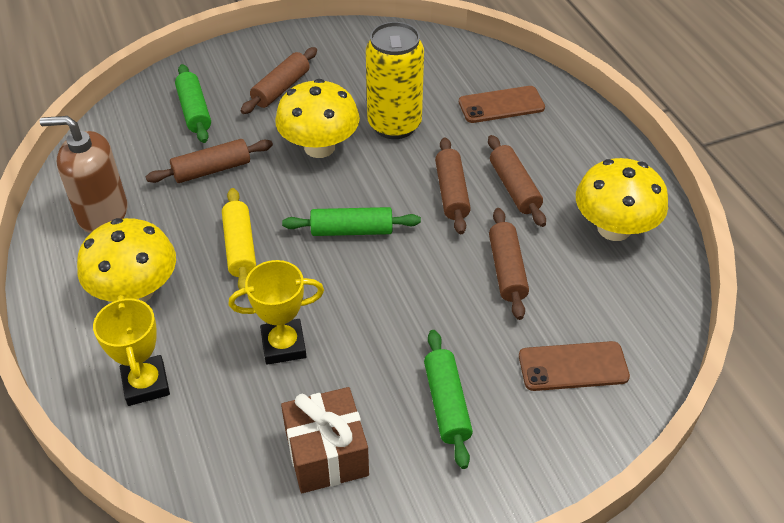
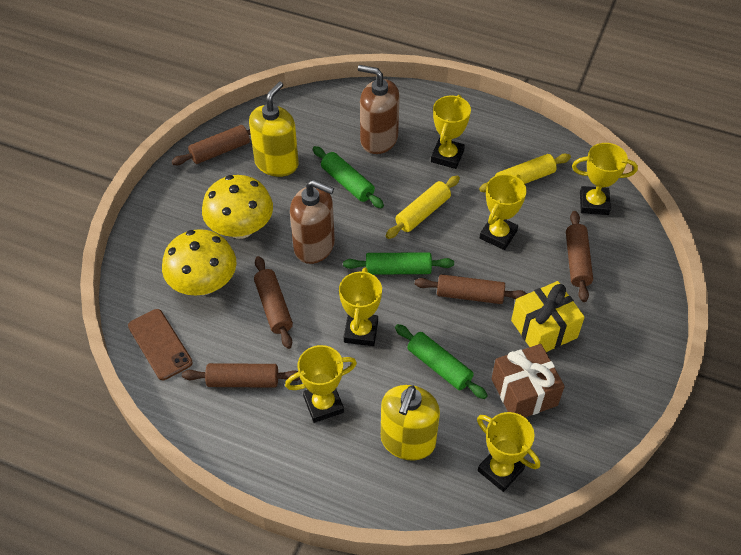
brown phone: [459,86,545,123] [519,341,630,391] = 2 -> [128,309,193,380] = 1
brown soap dispenser: [40,116,127,233] = 1 -> [290,180,335,264] [358,65,400,154] = 2
yellow can: [366,22,424,139] = 1 -> none = 0
yellow gift: none = 0 -> [511,281,585,352] = 1
yellow mushroom: [77,218,176,302] [275,79,360,158] [576,158,668,241] = 3 -> [162,229,236,295] [202,175,273,239] = 2
yellow rolling pin: [222,188,256,290] = 1 -> [386,176,460,239] [479,154,571,192] = 2
yellow soap dispenser: none = 0 -> [249,82,299,177] [381,385,440,461] = 2
yellow trophy: [93,295,170,406] [229,260,324,365] = 2 -> [285,345,357,423] [339,267,382,346] [431,95,471,169] [477,412,540,492] [480,174,527,250] [572,143,638,215] = 6

